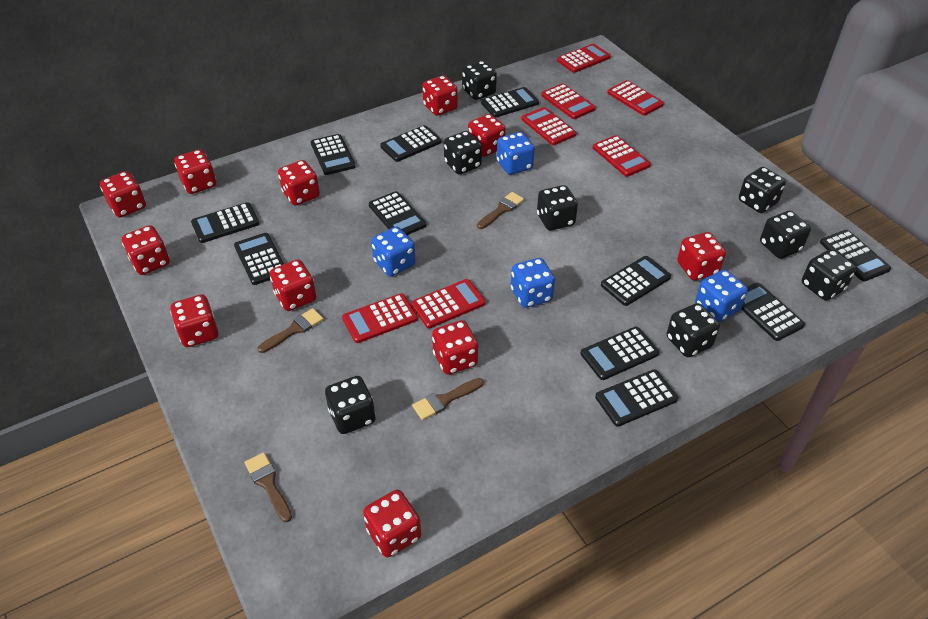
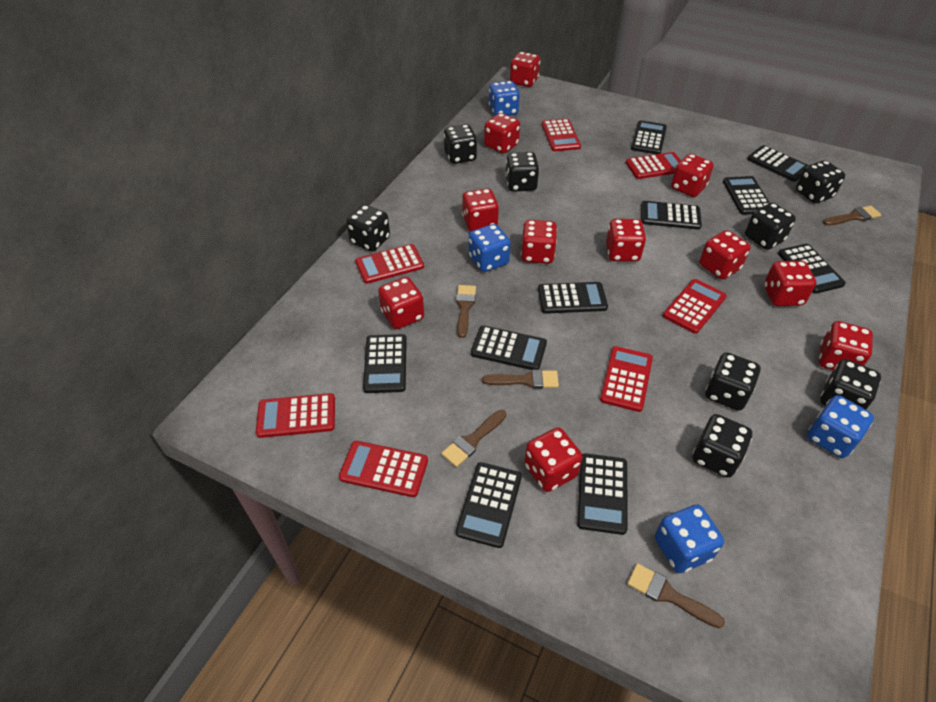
black calculator: [191,202,259,243] [234,233,284,285] [311,134,356,175] [369,191,426,235] [380,125,441,162] [481,87,539,118] [581,327,659,380] [595,370,678,427] [601,256,671,306] [741,283,805,341] [820,230,891,282] = 11 -> [363,334,407,393] [456,462,522,548] [471,326,547,370] [538,282,608,314] [577,453,628,535] [631,120,667,154] [641,201,702,229] [723,176,769,215] [747,145,808,182] [778,244,846,294] = 10
brown brush: [244,452,292,522] [257,308,324,353] [412,378,484,420] [477,192,524,229] = 4 -> [441,410,506,467] [456,285,476,338] [482,369,559,389] [627,563,725,628] [823,206,881,225] = 5

